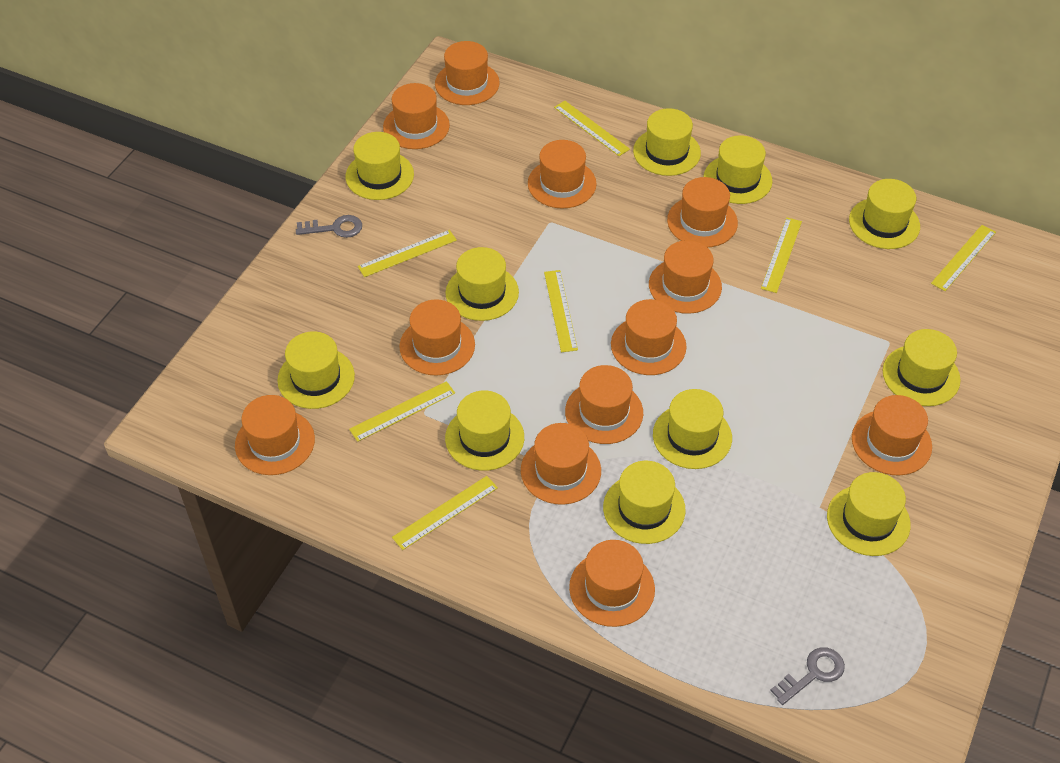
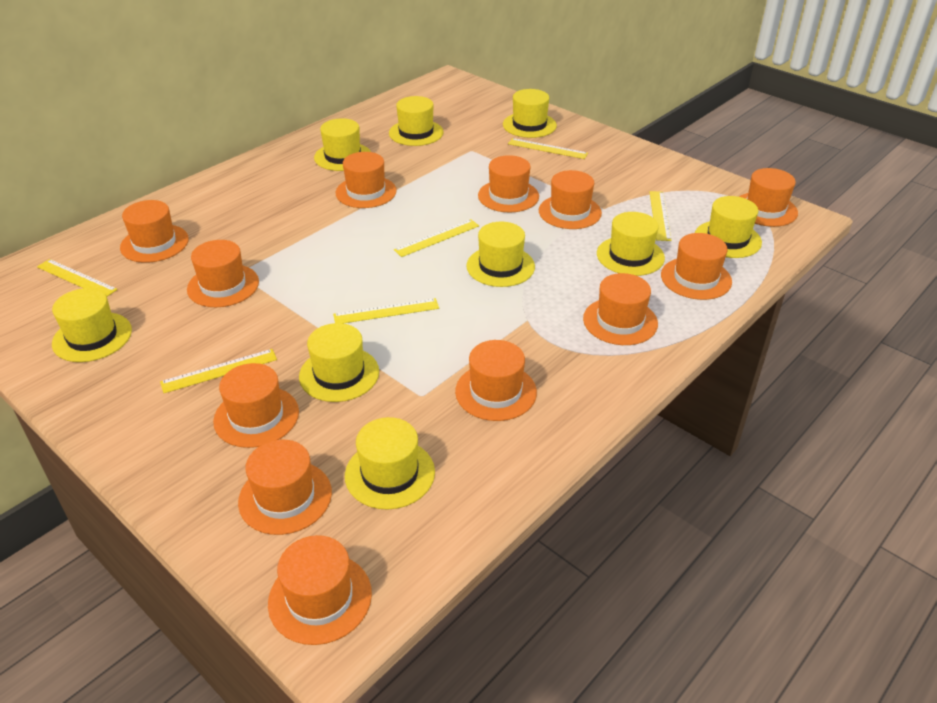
grey key: [296,215,362,238] [770,647,845,705] = 2 -> none = 0
yellow hat: [277,331,355,409] [345,132,414,200] [445,390,524,471] [446,247,519,321] [603,461,686,544] [633,108,701,176] [653,389,732,469] [703,135,773,204] [827,472,911,556] [849,179,920,249] [883,329,961,406] = 11 -> [52,288,132,362] [299,323,379,402] [314,118,371,171] [345,417,435,509] [389,96,444,146] [466,222,535,287] [503,89,557,138] [597,212,665,276] [695,196,762,258] = 9
yellow ruler: [349,381,455,442] [358,230,457,277] [392,476,498,550] [544,270,578,352] [554,101,630,156] [761,217,802,293] [931,225,996,291] = 7 -> [37,259,118,296] [160,349,277,393] [333,298,439,323] [394,219,479,257] [508,138,588,159] [649,191,671,241] = 6

